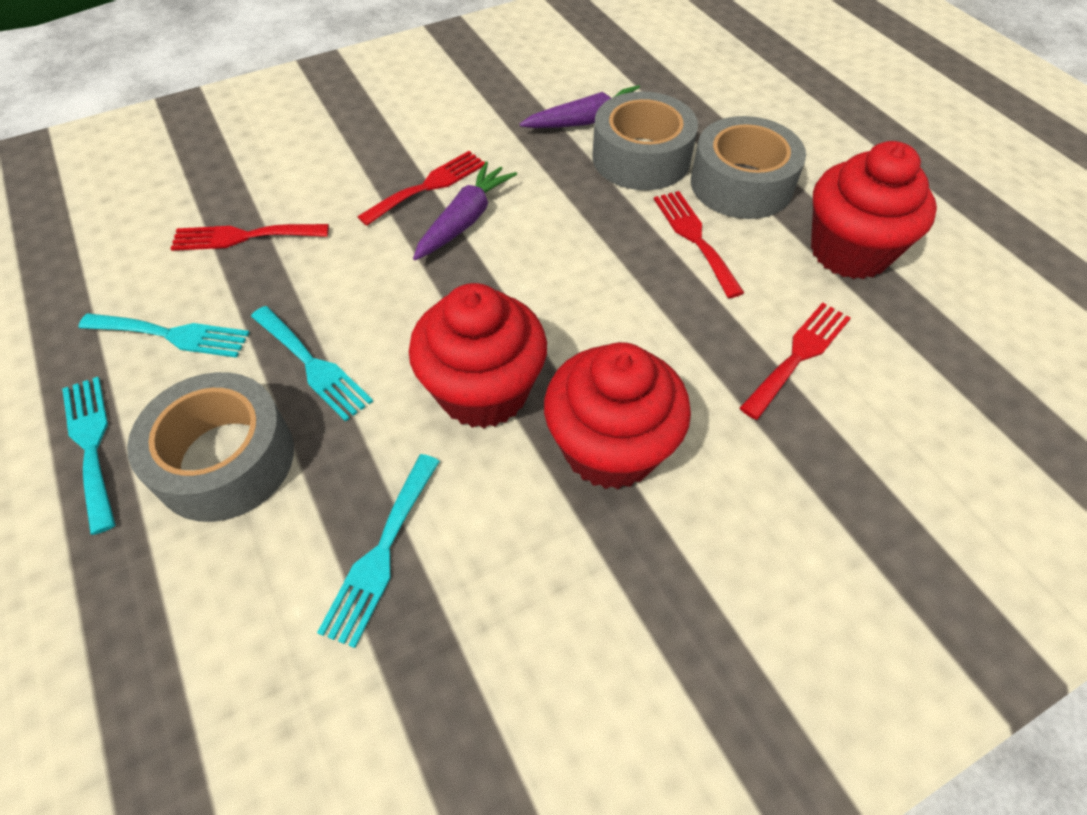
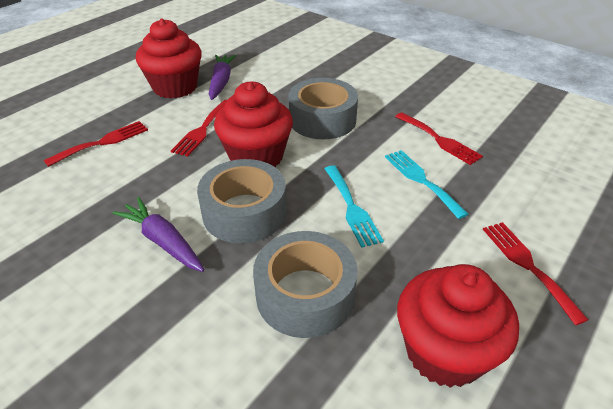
turquoise fork: [62,377,116,535] [78,313,250,358] [251,306,373,422] [317,454,440,648] = 4 -> [325,166,384,248] [385,150,468,219] = 2

